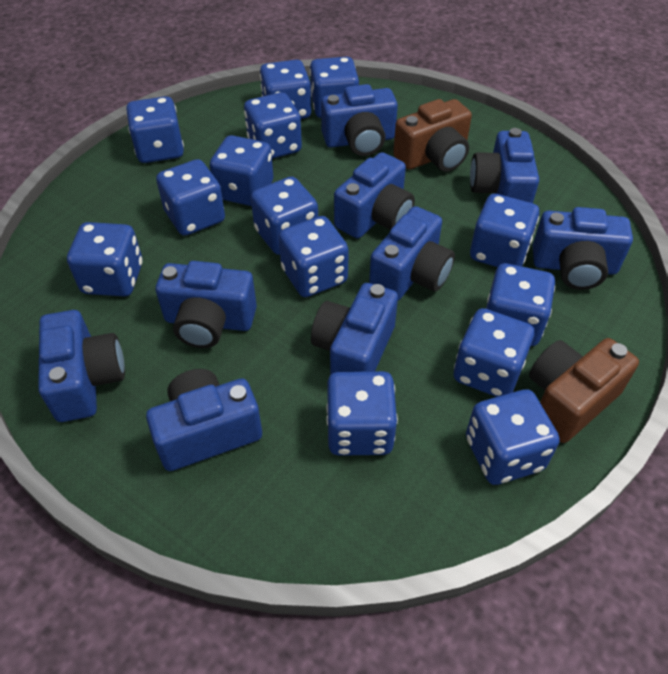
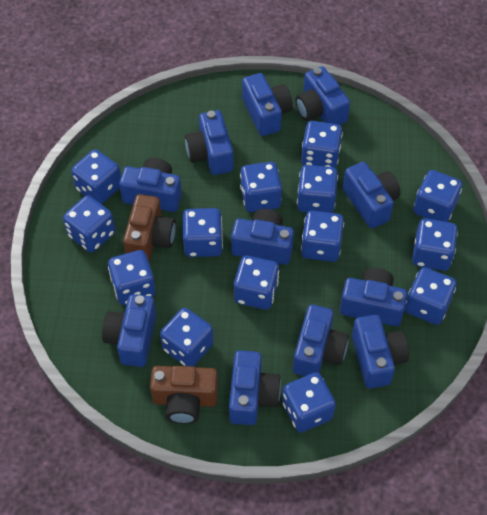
blue camera: [38,310,125,422] [146,369,262,471] [156,261,257,348] [311,283,398,375] [321,84,398,156] [334,152,415,238] [369,206,455,301] [470,128,539,203] [533,207,633,290] = 9 -> [102,294,156,367] [119,158,182,212] [185,110,233,175] [229,350,281,425] [231,209,294,265] [242,73,293,136] [293,305,349,376] [295,66,350,125] [340,268,407,326] [343,162,401,228] [352,315,409,389] = 11

